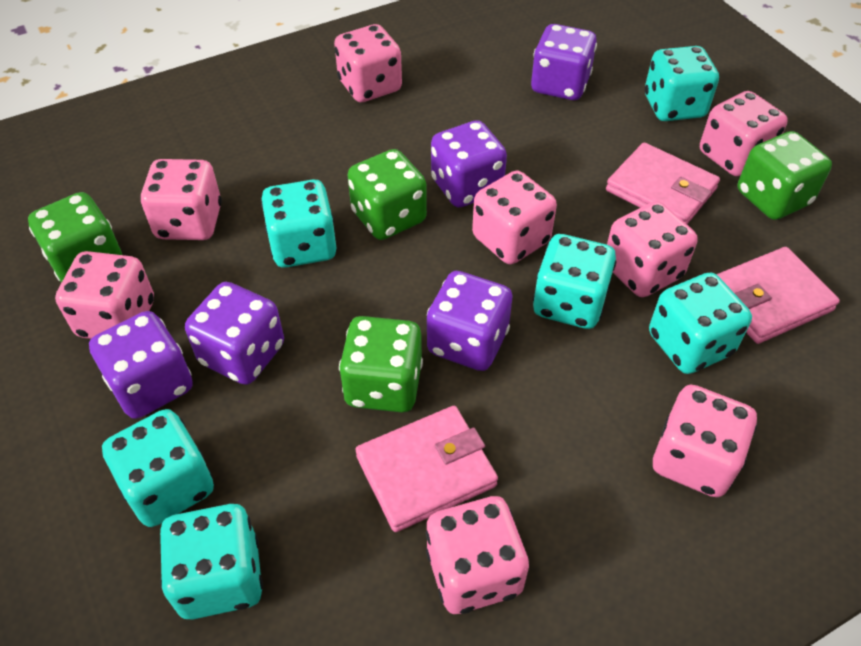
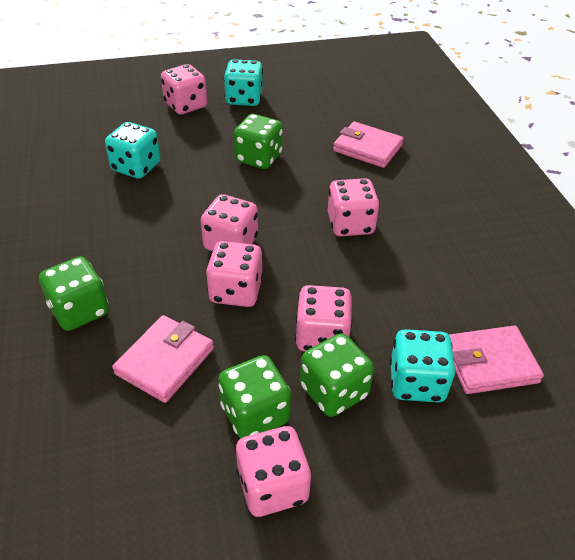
pink dice: [55,251,154,339] [140,159,222,240] [334,24,402,102] [426,496,529,614] [472,170,557,264] [607,201,698,297] [653,385,757,497] [700,91,788,176] = 8 -> [161,64,207,114] [201,194,258,251] [206,241,263,307] [236,426,312,517] [295,285,352,352] [328,178,380,236] = 6
purple dice: [89,311,193,419] [185,282,284,385] [427,271,513,371] [431,120,507,207] [531,24,597,100] = 5 -> none = 0
turquoise dice: [102,409,214,527] [160,504,263,619] [261,180,336,268] [533,234,616,329] [645,46,719,121] [649,272,752,374] = 6 -> [105,122,161,179] [224,59,263,106] [390,329,455,402] = 3

